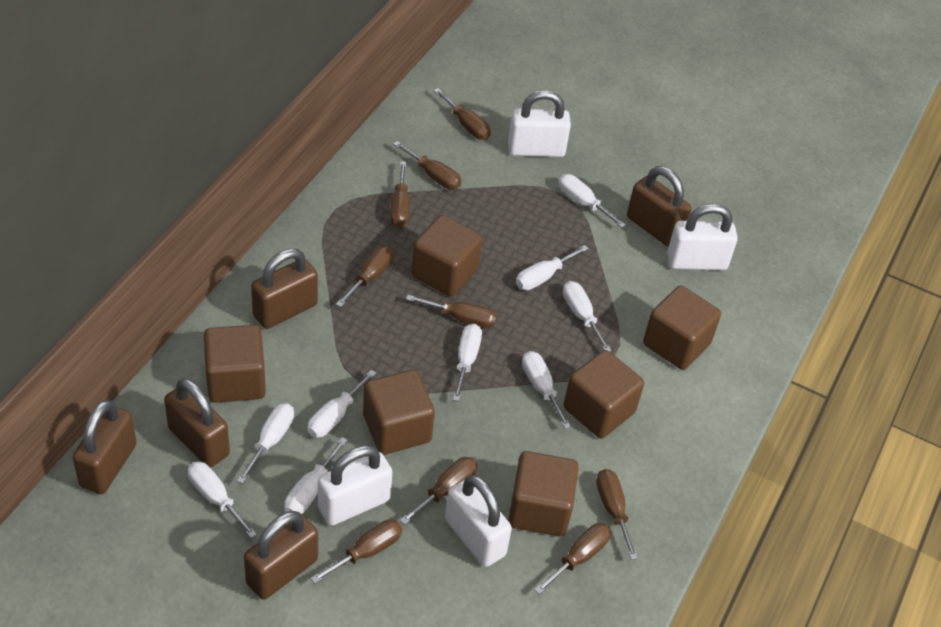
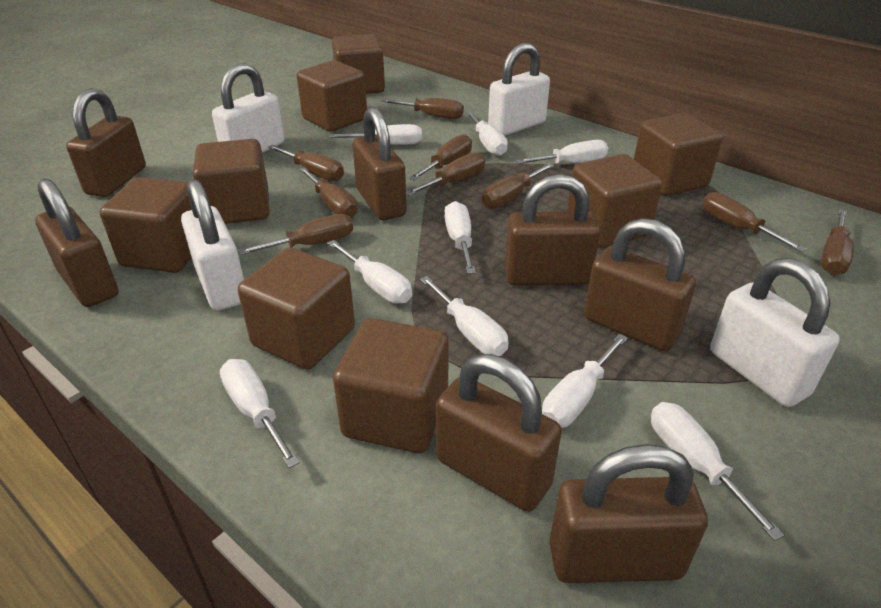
brown cube: [204,325,266,403] [363,370,435,455] [411,215,482,297] [508,451,579,536] [563,350,644,438] [643,285,721,370] = 6 -> [100,177,192,273] [193,139,269,224] [238,248,355,370] [297,60,367,132] [332,34,385,94] [333,318,449,453] [567,154,662,248] [634,113,723,196] = 8
brown padlock: [72,400,137,494] [164,378,230,467] [244,511,318,600] [251,249,318,329] [627,166,692,247] = 5 -> [35,178,118,307] [66,88,146,197] [353,107,407,220] [436,354,562,512] [505,174,600,286] [549,444,708,583] [584,218,696,351] = 7

